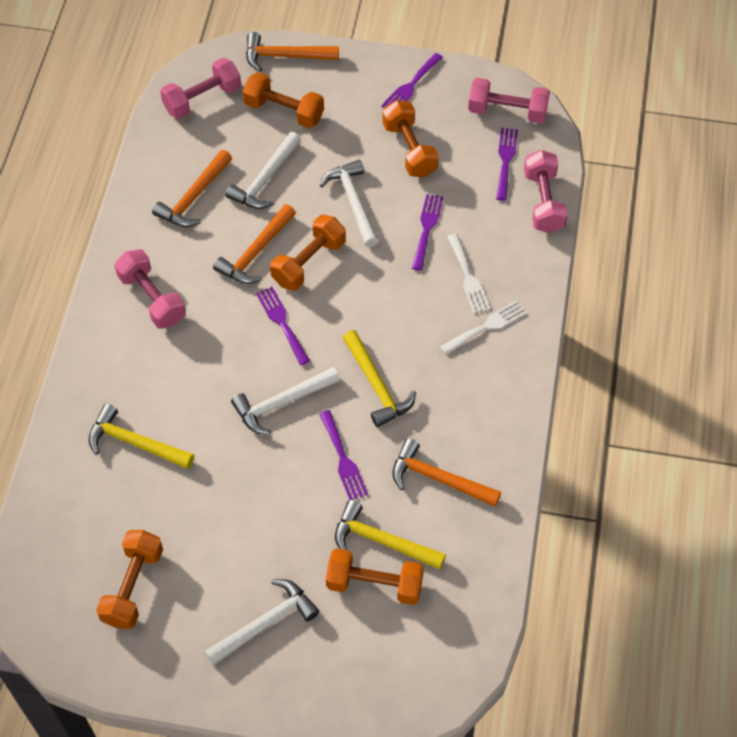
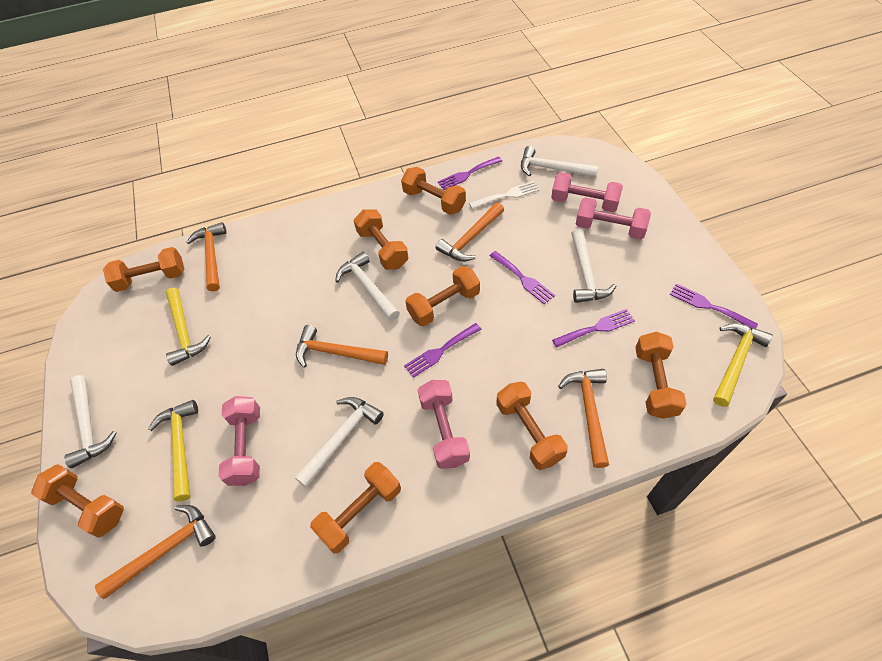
orange dumbbell: [96,530,163,629] [243,72,324,128] [270,215,346,291] [326,548,424,605] [382,100,439,177] = 5 -> [31,464,124,537] [103,247,184,292] [310,462,401,554] [354,210,409,270] [401,167,466,215] [405,266,480,326] [496,382,568,470] [635,332,687,419] = 8
orange hammer: [152,150,232,227] [213,204,296,284] [246,32,339,71] [393,438,501,507] = 4 -> [95,505,216,599] [186,222,227,292] [296,325,388,368] [435,202,504,262] [558,369,609,468] = 5
white fork: [440,300,527,355] [447,233,491,313] = 2 -> [469,181,540,209] = 1
white hammer: [204,579,319,666] [226,132,301,209] [231,367,340,435] [320,160,379,247] = 4 -> [64,375,117,468] [295,397,384,488] [335,252,400,321] [521,146,598,178] [571,229,616,303] = 5

